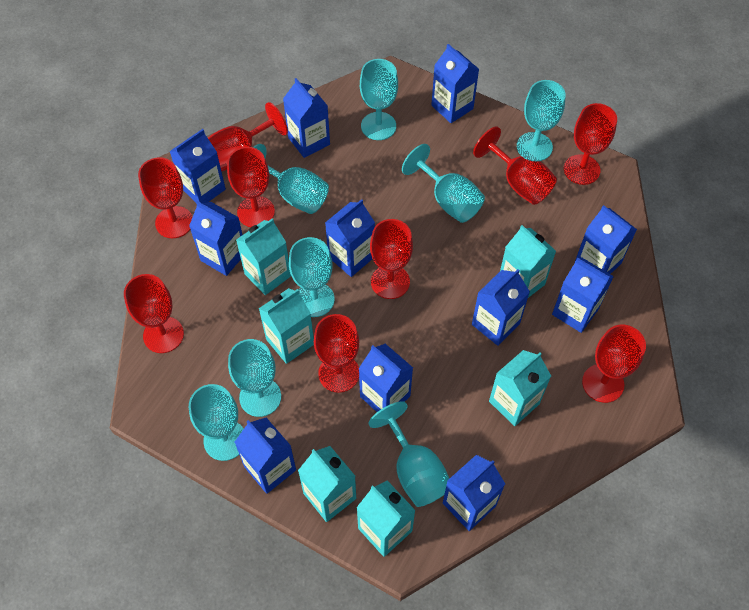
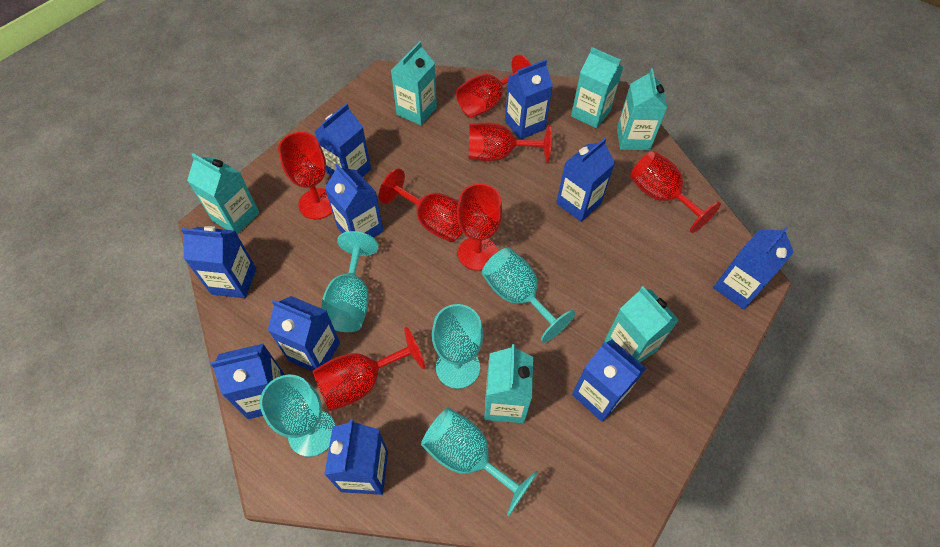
blue carton: [169,129,226,204] [189,201,243,276] [235,418,296,494] [283,78,330,158] [325,199,375,277] [359,344,413,412] [431,44,479,123] [443,455,505,531] [472,269,530,346] [552,258,614,333] [575,205,637,274] = 11 -> [181,226,256,298] [210,344,284,419] [268,296,340,372] [314,103,371,177] [324,420,388,495] [325,164,384,238] [505,60,553,140] [556,138,615,222] [572,340,646,422] [713,226,794,310] = 10
red goblet: [124,274,184,353] [138,157,192,238] [208,102,288,172] [227,147,275,227] [314,314,359,393] [370,219,413,299] [473,127,557,205] [564,103,617,185] [582,325,646,403] = 9 -> [278,132,333,219] [313,327,425,411] [379,168,463,242] [456,55,531,117] [457,184,502,271] [469,122,552,163] [630,151,721,233] = 7
turquoise goblet: [189,384,244,461] [228,339,281,417] [253,144,329,214] [289,237,334,317] [360,59,398,140] [368,401,449,507] [402,144,485,223] [517,80,566,161] = 8 -> [260,375,336,457] [321,231,379,332] [421,408,538,516] [432,304,483,389] [482,248,575,343] = 5

